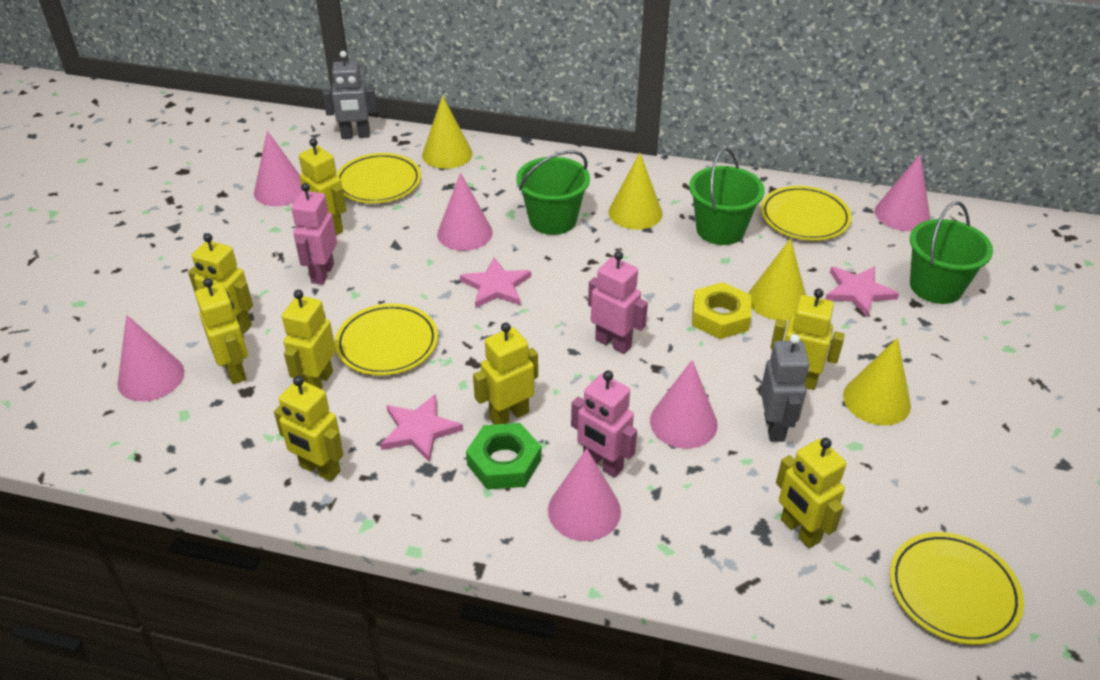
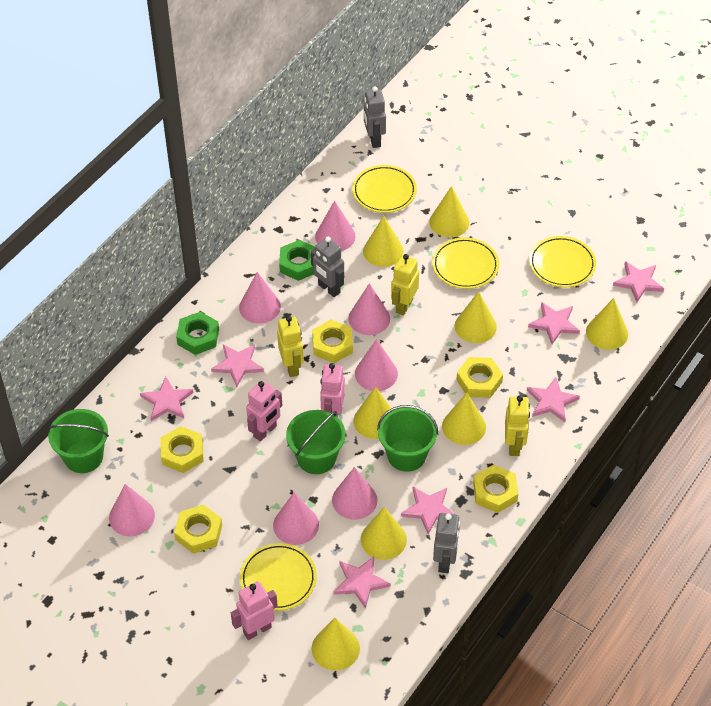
green nut: [466,423,542,489] = 1 -> [176,312,219,355] [279,240,315,281] = 2
grey robot: [323,51,377,139] [761,334,809,442] = 2 -> [311,237,344,297] [364,86,386,148] [433,513,460,573] = 3
pink cone: [117,315,185,401] [254,131,302,206] [437,173,493,251] [548,448,621,541] [650,360,718,449] [875,154,930,231] = 6 -> [109,484,155,537] [239,272,281,324] [273,493,319,545] [315,200,355,251] [332,467,377,520] [348,283,390,335] [355,339,398,391] = 7
pink star: [380,394,463,462] [460,257,531,308] [825,266,899,318] = 3 -> [140,377,193,421] [211,344,264,387] [334,557,391,609] [401,487,455,535] [527,377,580,422] [528,302,580,344] [613,261,664,302] = 7
yellow cone: [422,96,473,169] [609,153,663,230] [748,238,806,320] [843,338,911,425] = 4 -> [312,618,360,670] [353,387,392,439] [361,507,407,560] [363,216,404,267] [429,186,469,237] [442,393,486,445] [455,291,497,343] [586,298,628,350] = 8
yellow nut: [692,282,751,339] = 1 -> [161,426,204,473] [174,505,222,554] [312,320,353,363] [456,357,503,398] [473,465,518,513] = 5
yellow robot: [188,233,253,333] [195,278,248,384] [274,376,344,481] [282,290,336,389] [299,138,347,235] [473,322,538,425] [770,289,845,390] [776,438,846,548] = 8 -> [277,316,304,377] [391,254,419,316] [505,396,530,456] = 3

